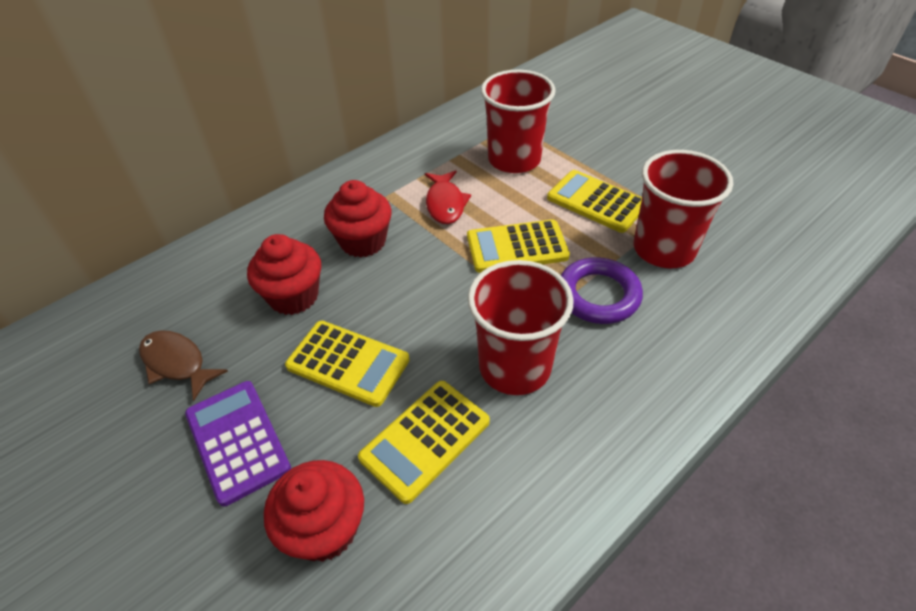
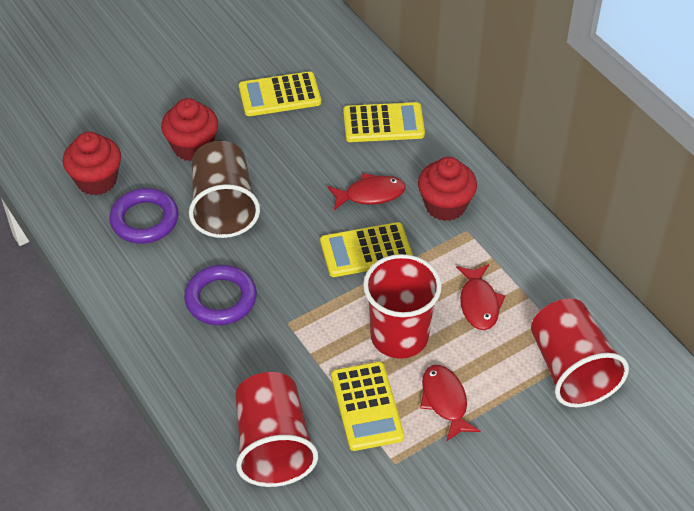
brown cup: none = 0 -> [189,141,260,238] = 1
brown fish: [139,330,228,401] = 1 -> none = 0
purple calculator: [185,381,291,506] = 1 -> none = 0
purple ring: [561,257,643,324] = 1 -> [109,188,179,244] [184,265,257,325] = 2
red fish: [425,170,471,224] = 1 -> [327,173,406,210] [420,365,480,442] [456,264,506,330] = 3

